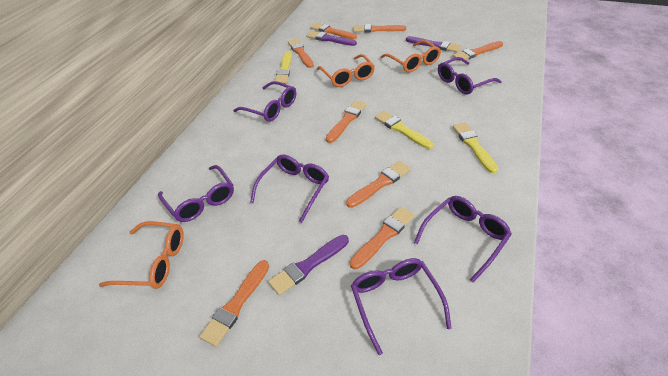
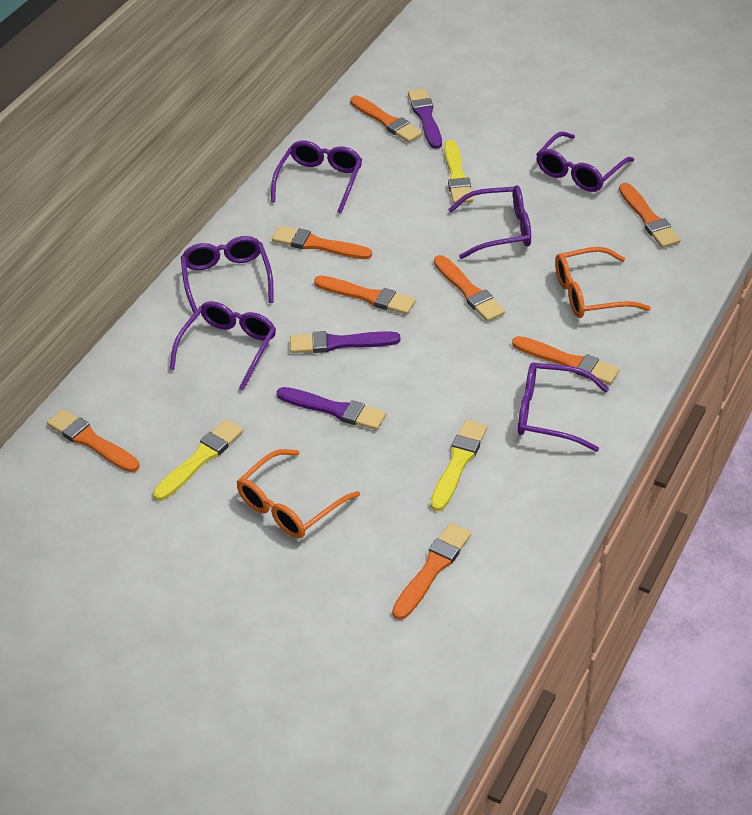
orange glasses: [99,221,184,289] [317,54,375,87] [381,40,441,73] = 3 -> [236,449,360,538] [555,247,651,318] = 2

